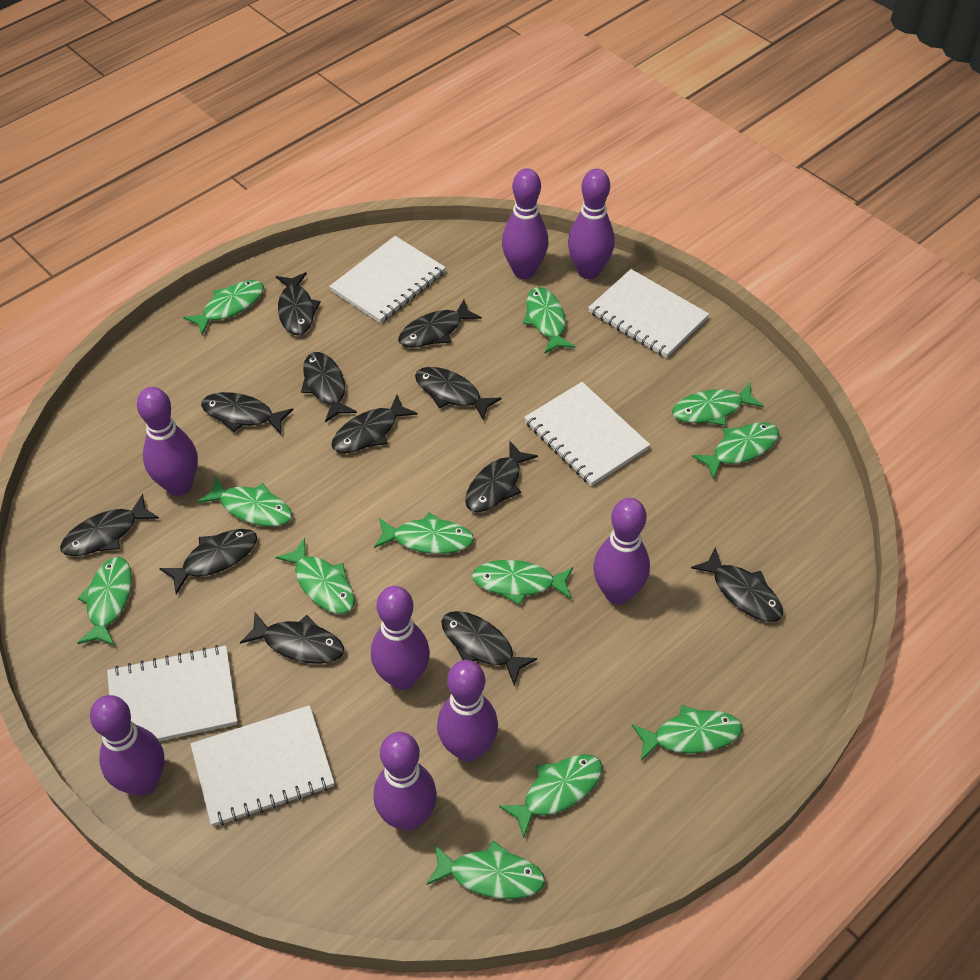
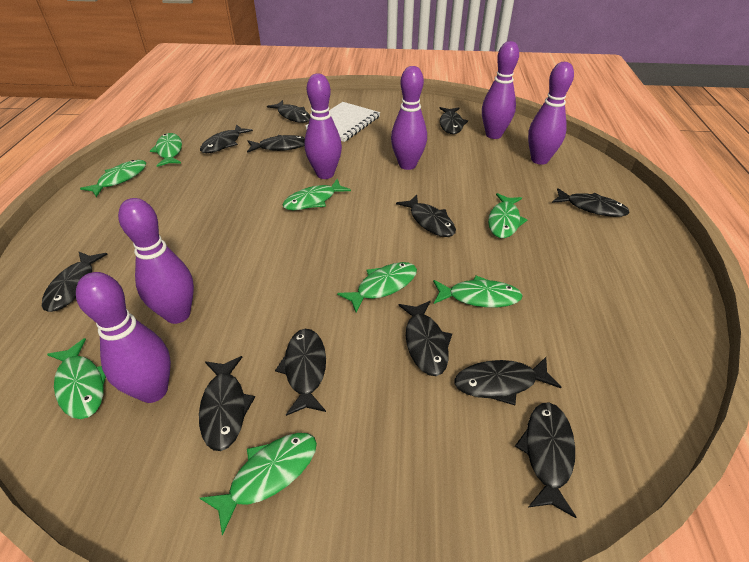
green fish: [77,557,132,646] [183,280,264,335] [198,476,292,527] [275,538,355,614] [374,513,474,554] [426,841,545,899] [472,560,573,605] [499,754,602,838] [523,287,575,354] [632,705,742,761] [672,383,764,426] [692,422,779,479] = 12 -> [47,338,106,419] [80,160,146,197] [150,133,182,167] [200,433,317,535] [282,179,351,210] [337,262,417,313] [433,276,523,307] [488,193,527,238] = 8
purple bowling pin: [90,695,165,796] [137,387,198,496] [371,586,430,690] [373,732,437,831] [437,660,498,762] [502,168,548,279] [568,169,615,279] [593,498,650,604] = 8 -> [76,272,171,403] [118,198,194,324] [304,73,342,179] [391,66,427,170] [482,41,519,139] [528,62,574,165] = 6
white notebook: [107,645,238,741] [191,705,334,827] [329,236,446,323] [524,382,650,486] [588,269,709,358] = 5 -> [305,102,380,142] = 1

